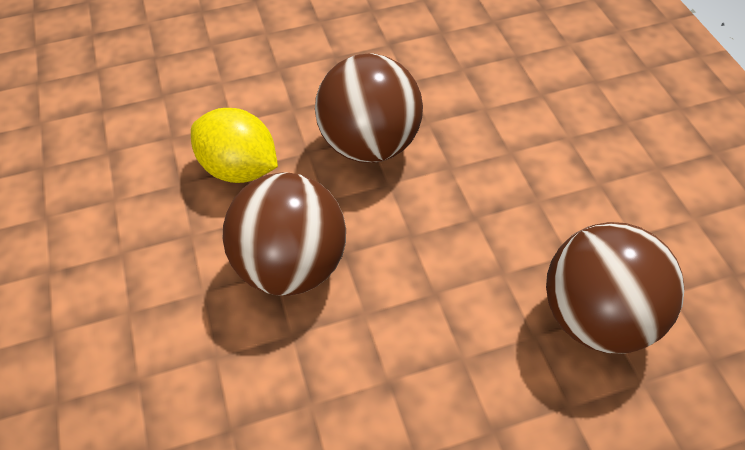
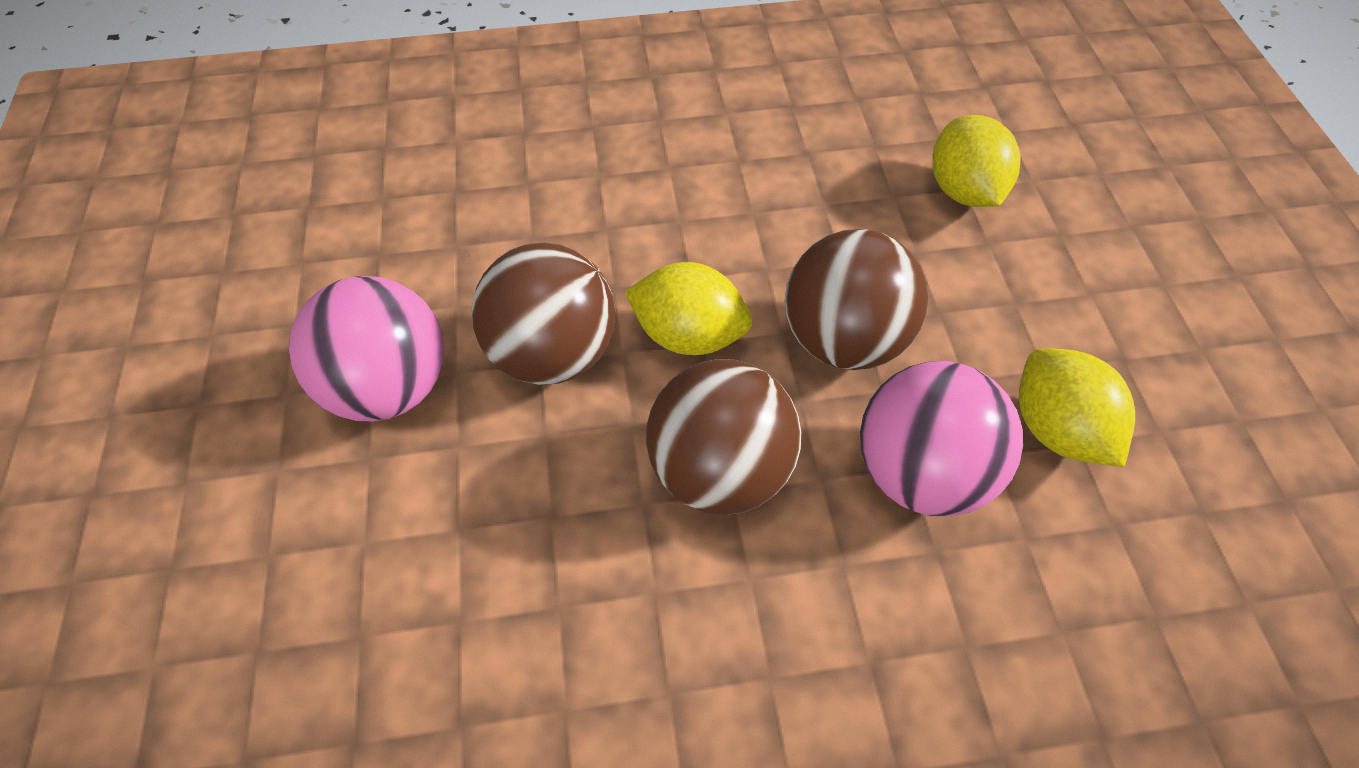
pink ball: none = 0 -> [289,276,444,422] [860,361,1023,517] = 2
yellow lemon: [191,108,278,183] = 1 -> [625,262,752,355] [932,115,1021,207] [1019,348,1135,467] = 3

